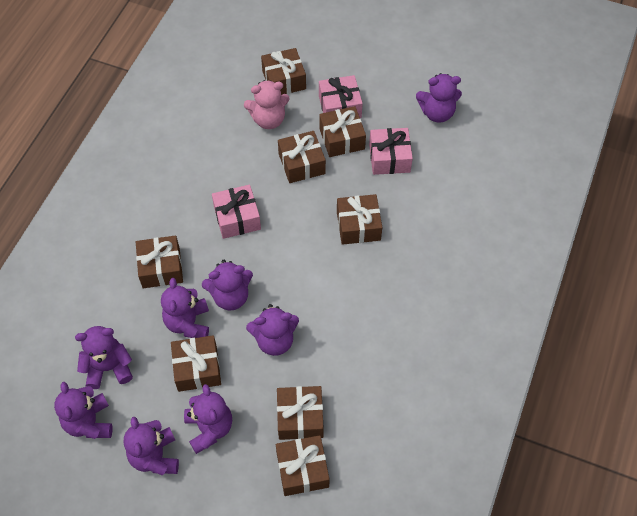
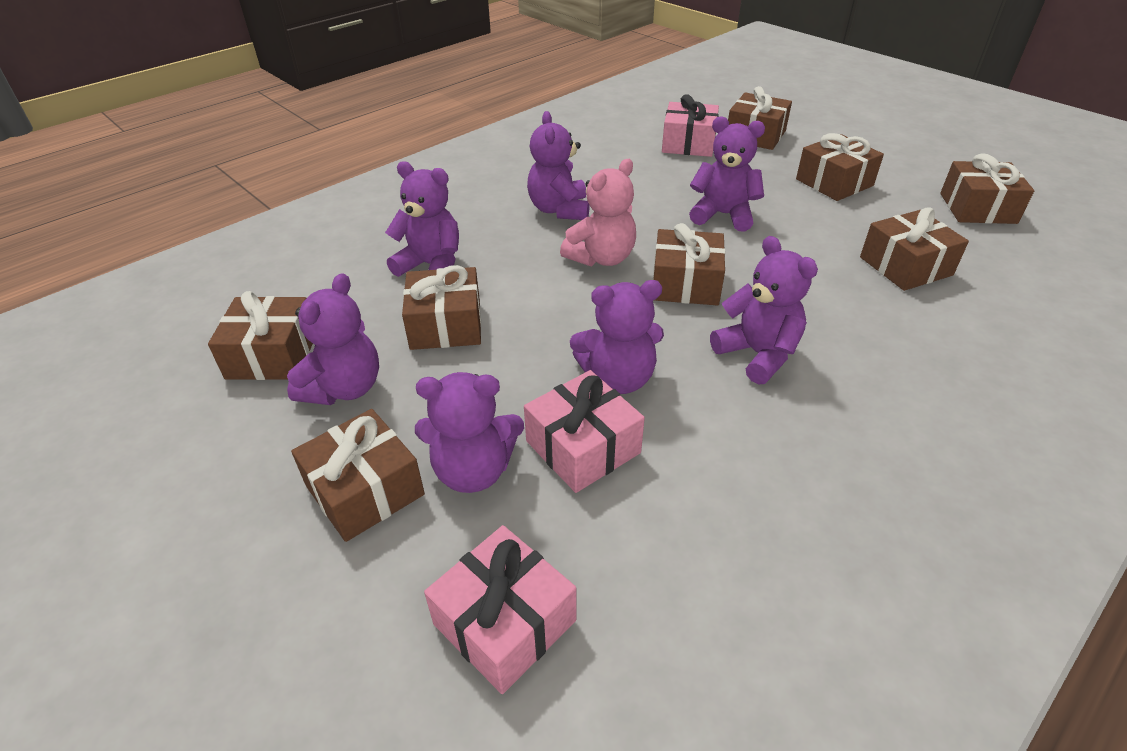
purple teddy bear: [54,382,112,439] [75,326,133,389] [124,417,179,475] [161,278,209,338] [184,384,232,454] [202,260,253,311] [246,304,299,356] [416,73,462,123] = 8 -> [287,273,379,405] [385,161,459,277] [415,372,524,493] [527,111,590,220] [570,280,664,394] [689,116,765,231] [710,236,818,385] = 7

